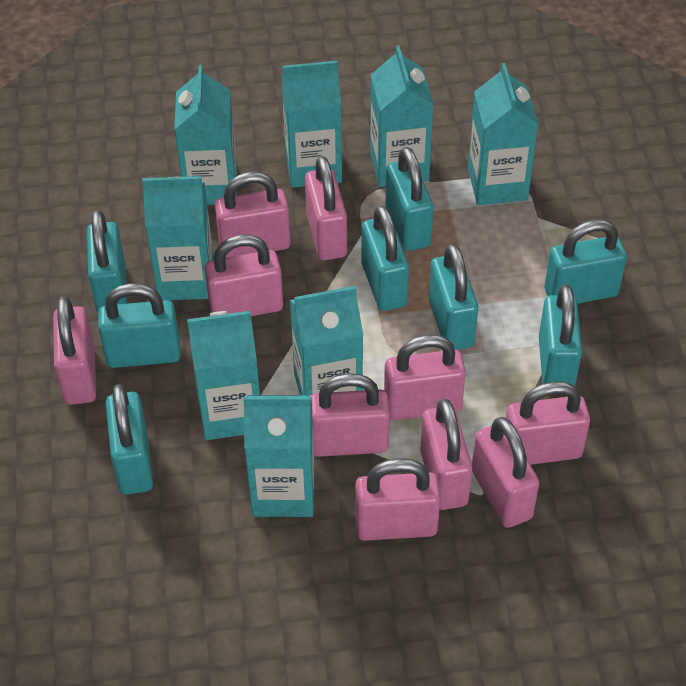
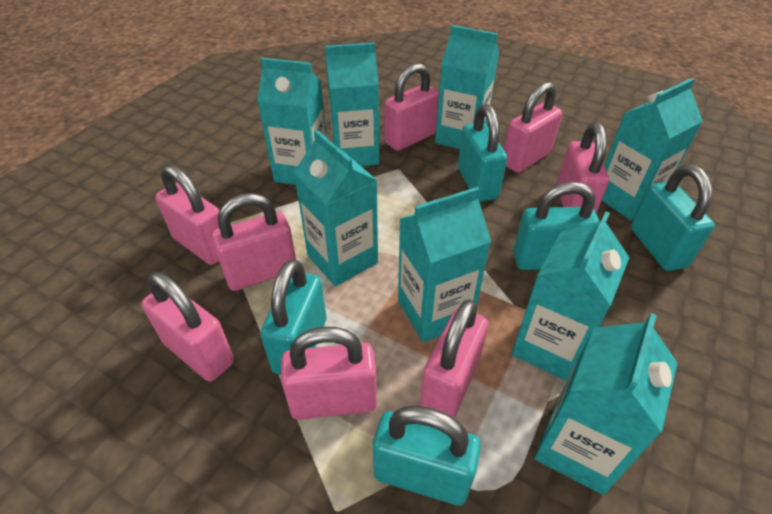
pink padlock: [53,297,96,405] [205,234,283,316] [215,172,291,258] [305,156,347,260] [312,373,390,457] [355,458,441,541] [384,335,466,420] [420,399,472,510] [472,417,539,528] [506,381,590,465] = 10 -> [141,272,234,382] [155,165,220,265] [212,193,296,291] [281,327,377,420] [384,63,439,151] [420,299,488,418] [504,82,562,173] [557,123,609,213] = 8
turquoise padlock: [87,210,127,313] [98,283,180,368] [106,384,153,495] [361,205,409,311] [385,147,434,251] [429,244,478,350] [539,284,582,386] [545,219,627,304] = 8 -> [260,259,326,375] [373,406,481,506] [458,104,507,202] [513,182,600,270] [631,164,715,271] = 5

